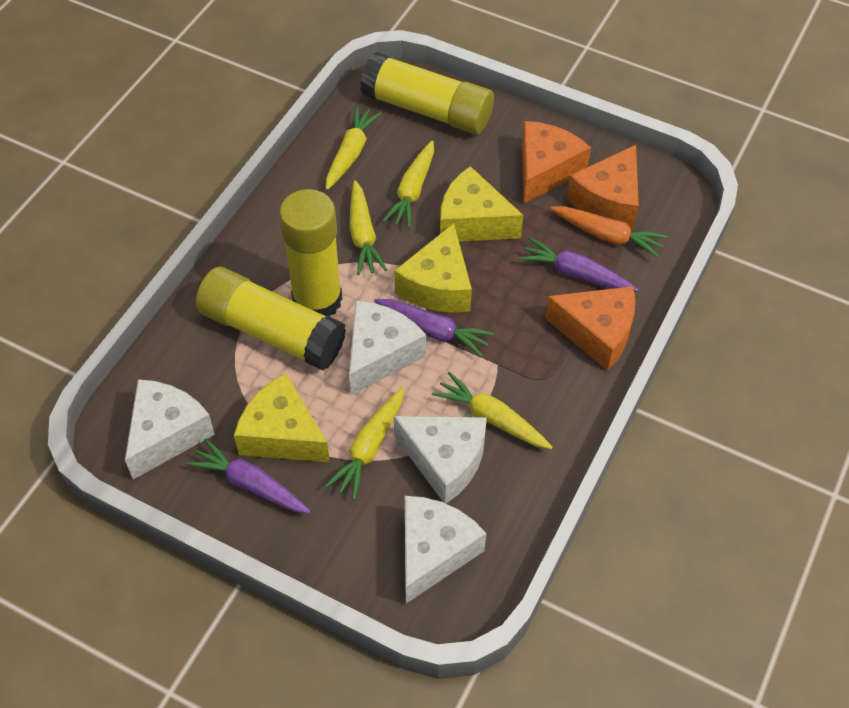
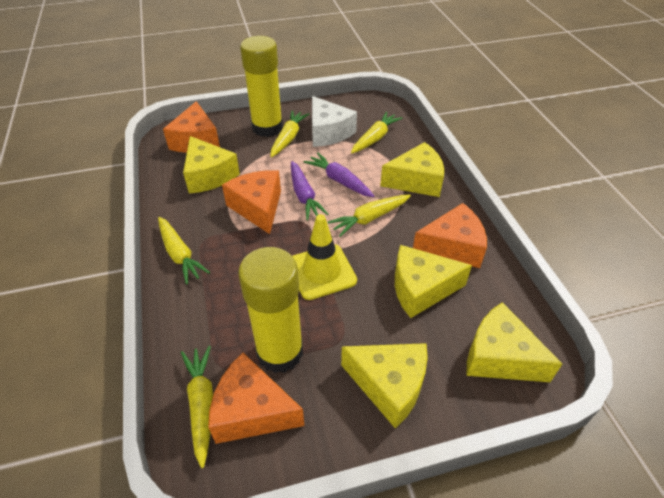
orange carrot: [550,206,668,258] = 1 -> none = 0
orange cheese: [522,121,591,204] [545,286,635,371] [567,145,639,229] = 3 -> [163,101,220,153] [208,353,304,444] [222,170,281,234] [413,203,487,268] = 4
purple carrot: [187,438,311,514] [374,299,494,357] [519,237,638,292] = 3 -> [291,161,329,220] [304,153,374,197] = 2
white cheese: [125,379,215,479] [349,301,426,395] [394,416,487,504] [405,496,486,604] = 4 -> [312,96,357,147] = 1
yellow cheese: [234,373,330,462] [395,223,472,313] [440,166,523,242] = 3 -> [183,136,240,193] [341,343,428,428] [380,142,444,197] [395,245,472,318] [467,302,562,382] = 5
yellow glue stick: [196,267,346,370] [279,189,342,316] [360,52,494,135] = 3 -> [238,247,303,373] [240,36,283,137] = 2
yellow traffic cone: none = 0 -> [292,214,357,300] = 1

